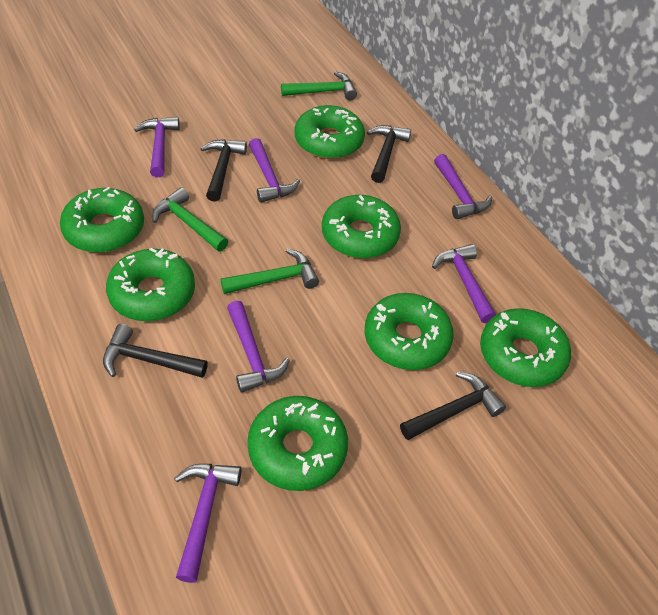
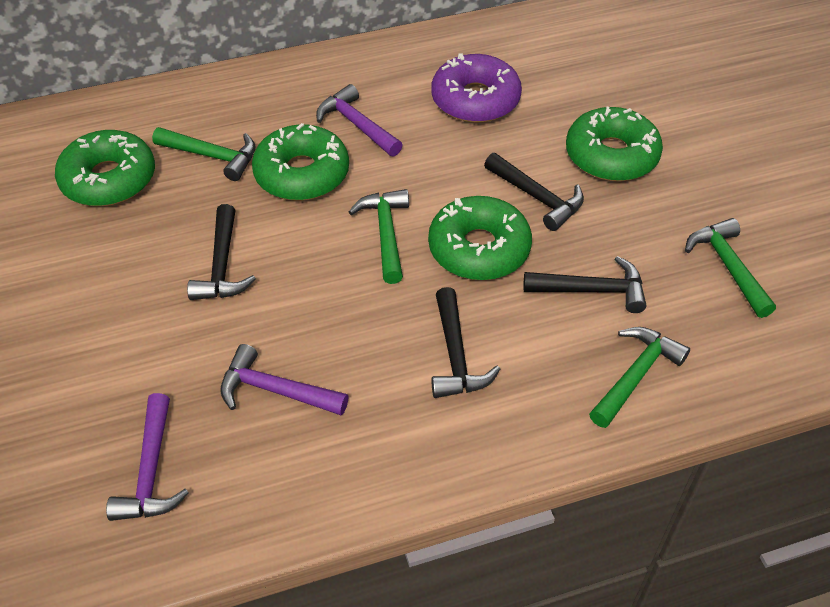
green donut: [60,187,144,253] [106,248,195,321] [247,396,348,491] [295,105,365,159] [322,195,401,258] [364,293,454,370] [480,308,571,387] = 7 -> [55,130,155,206] [252,123,349,201] [428,196,532,280] [566,107,663,181] = 4
green hammer: [152,187,228,252] [221,249,319,294] [281,71,357,100] = 3 -> [152,127,255,181] [349,189,409,284] [589,327,690,428] [685,218,776,318] = 4
purple donut: none = 0 -> [431,53,522,123] = 1
purple hammer: [134,117,180,177] [174,464,241,583] [227,301,290,393] [249,138,300,203] [432,244,496,323] [434,154,492,219] = 6 -> [106,393,189,521] [220,344,349,416] [316,84,403,157] = 3

